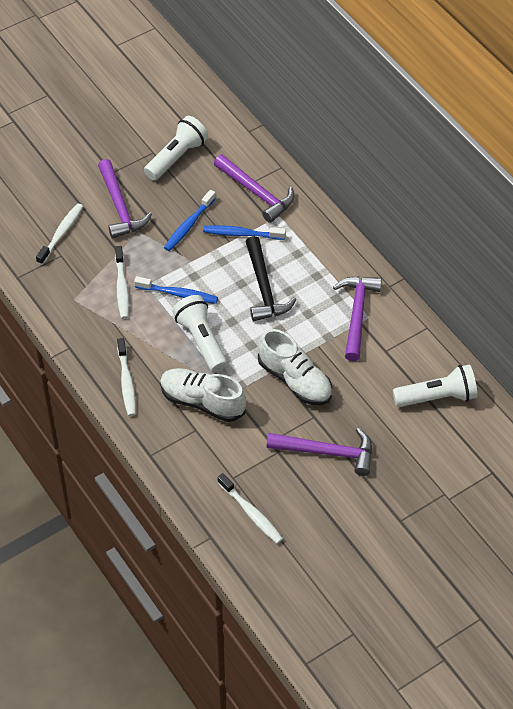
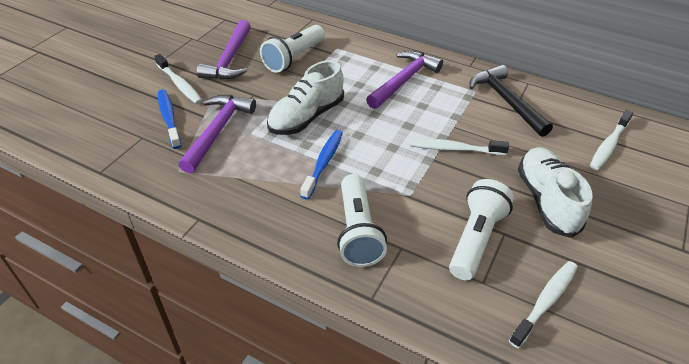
blue toothbrush: [134,276,218,304] [164,190,216,251] [203,225,286,240] = 3 -> [158,90,181,149] [300,130,343,200] = 2
purple hammer: [98,159,152,239] [214,154,295,223] [267,428,372,476] [333,276,382,361] = 4 -> [179,95,256,174] [197,20,251,80] [366,51,443,109] = 3

